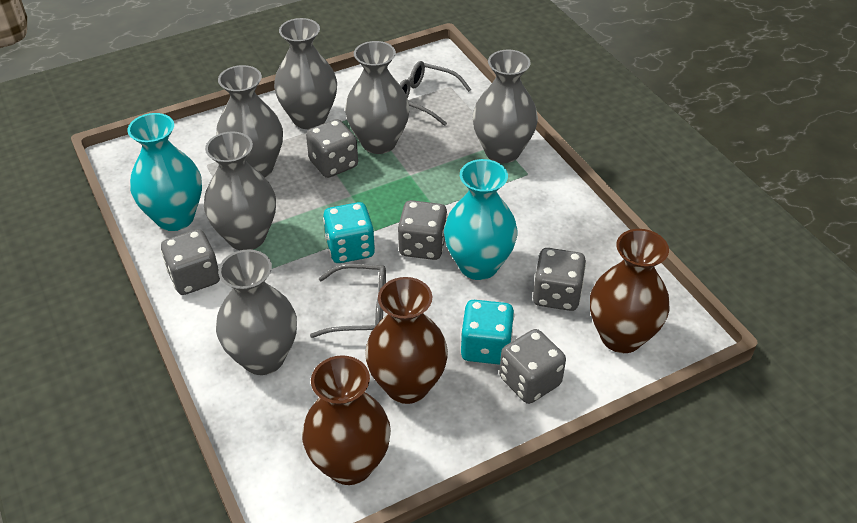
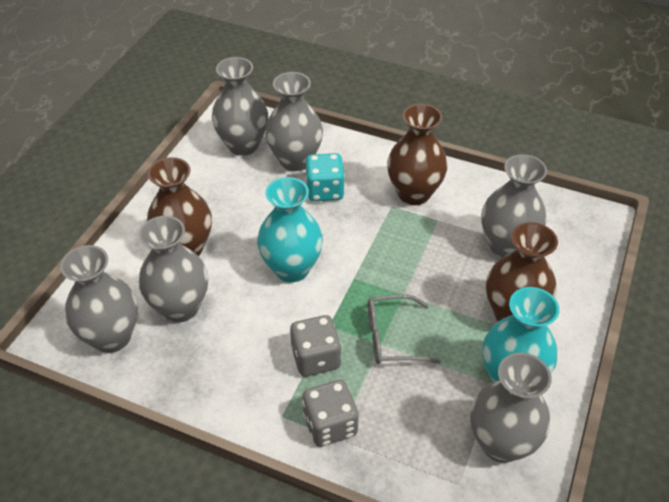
grey dice: [161,229,220,295] [306,119,358,178] [398,200,448,260] [499,329,566,404] [533,248,586,311] = 5 -> [290,315,341,376] [302,380,359,447] = 2
grey glasses: [310,264,386,338] [400,61,471,126] = 2 -> [368,294,441,364] = 1
turquoise dice: [323,202,375,263] [461,300,514,365] = 2 -> [306,153,345,201] = 1

